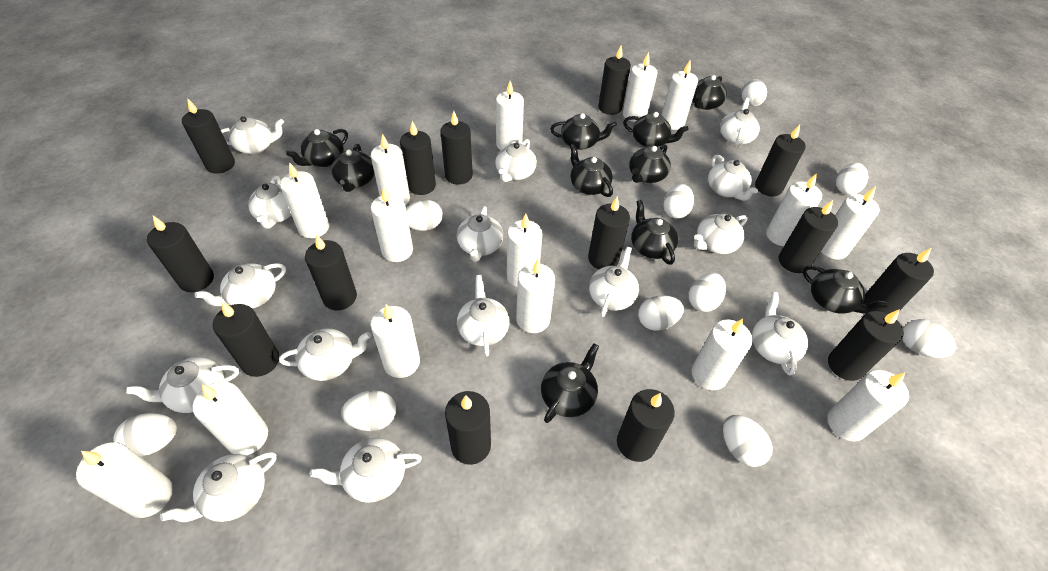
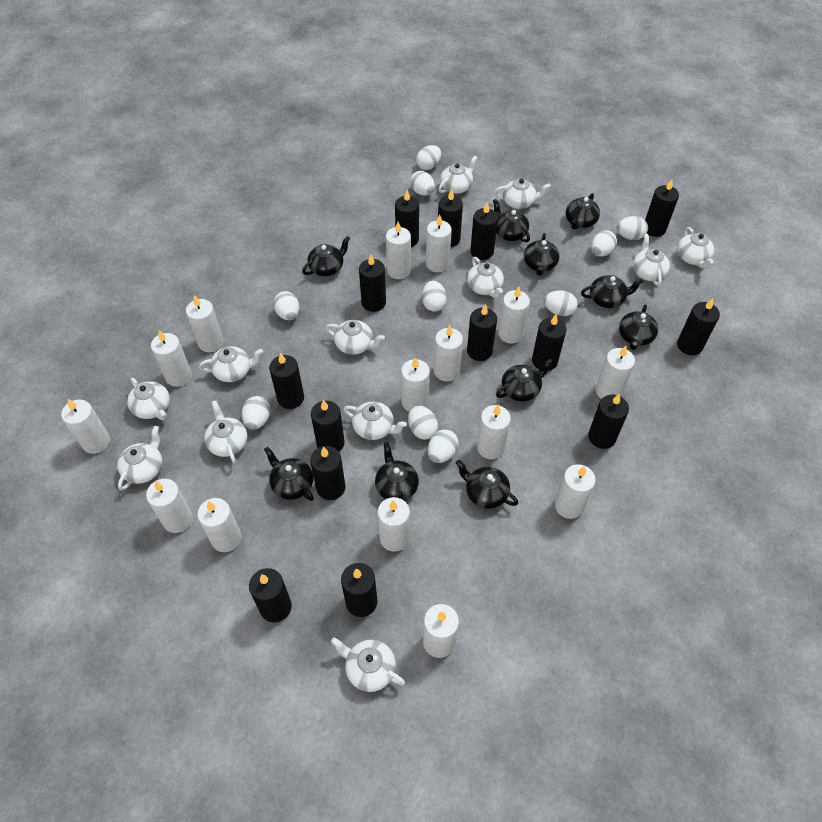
white teapot: [126,357,239,413] [160,452,277,522] [195,263,286,309] [221,116,284,154] [248,176,291,229] [279,329,371,381] [310,438,422,503] [457,206,503,262] [457,275,510,357] [495,139,537,182] [589,246,639,317] [694,214,748,254] [708,155,758,201] [720,98,760,147] [752,292,808,375] = 15 -> [117,426,162,490] [127,378,170,420] [199,346,263,382] [204,400,247,463] [326,320,385,355] [331,637,405,692] [343,402,407,440] [439,156,478,194] [467,257,504,298] [494,178,551,209] [633,234,670,286] [677,227,714,269] = 12

